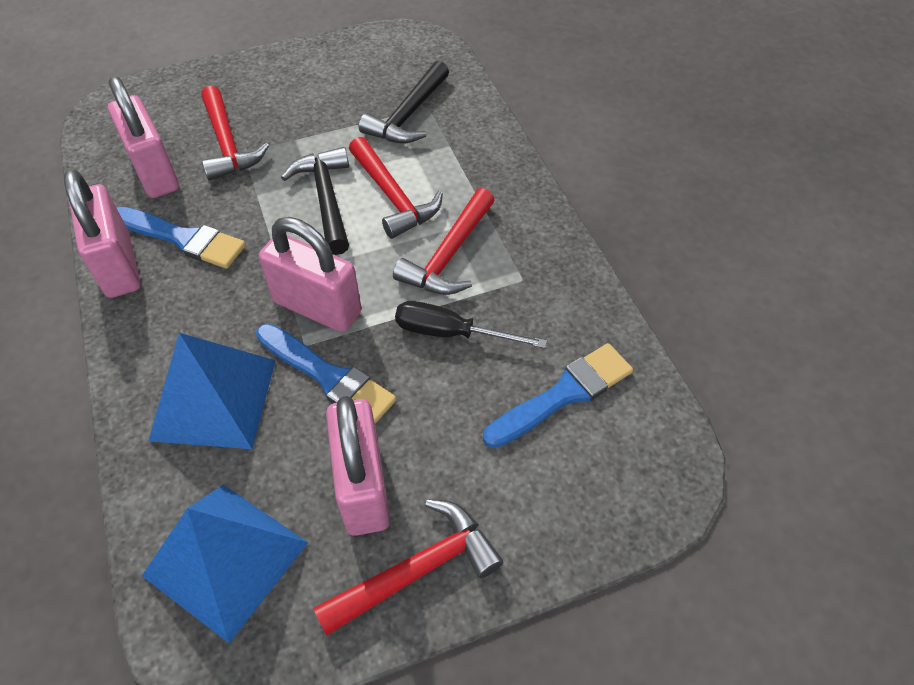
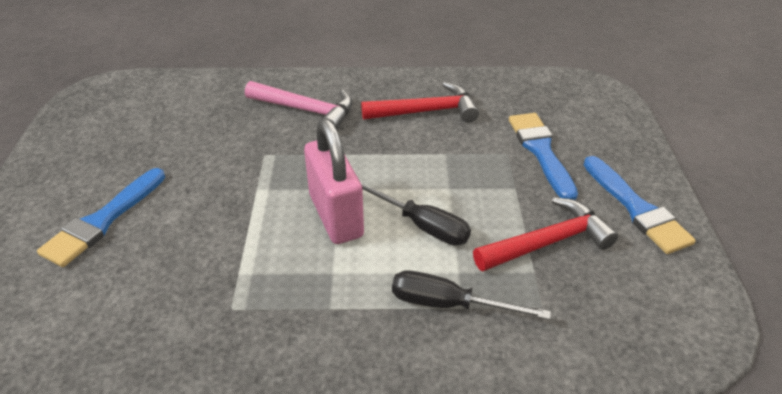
black hammer: [281,147,349,255] [359,61,449,143] = 2 -> none = 0
black screwdriver: [395,301,547,348] = 1 -> [360,182,471,245] [392,270,551,320] = 2
blue pyramid: [142,484,308,643] [148,333,276,449] = 2 -> none = 0
pink hammer: none = 0 -> [245,81,353,129] = 1
pink padlock: [64,169,141,298] [108,76,179,198] [259,217,362,332] [326,396,390,536] = 4 -> [304,119,364,244] = 1
red hammer: [201,85,269,181] [313,499,503,636] [349,137,443,239] [393,188,495,295] = 4 -> [361,82,479,123] [473,197,618,271] = 2

